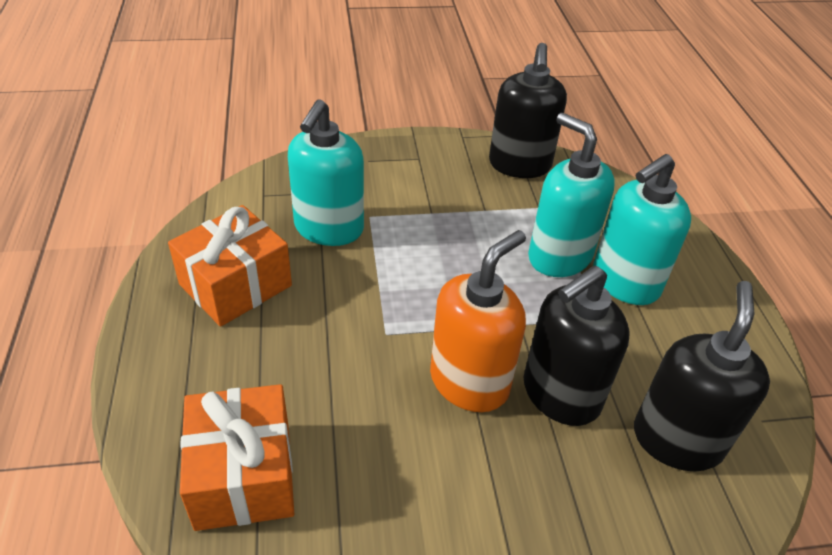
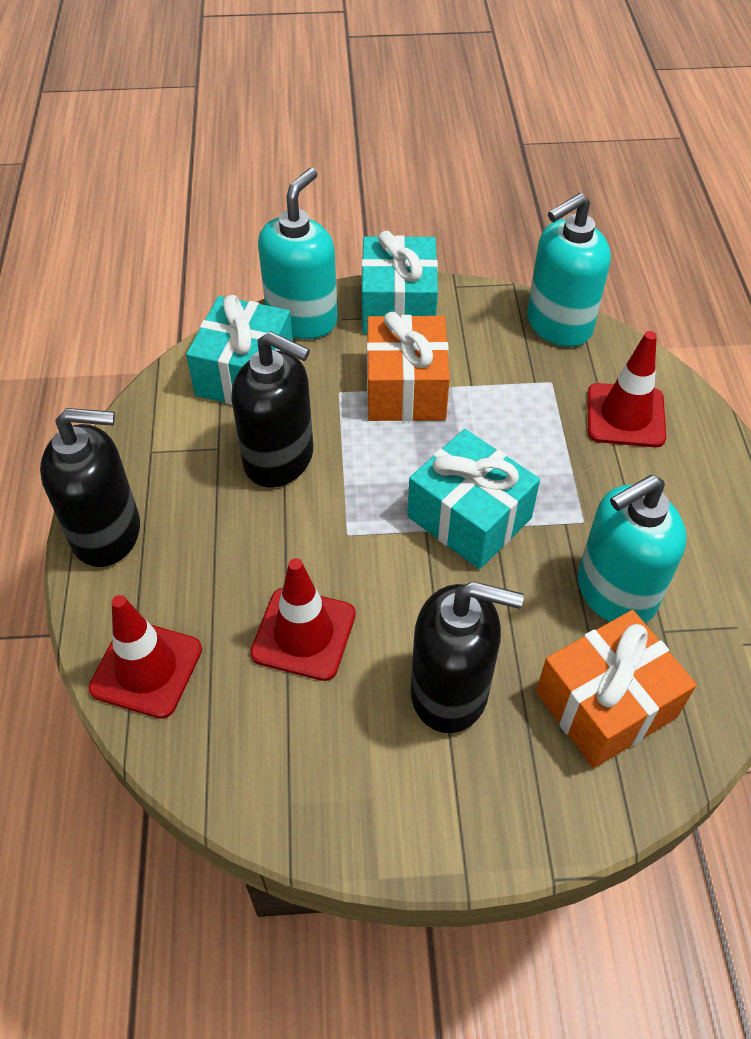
orange soap dispenser: [430,230,526,412] = 1 -> none = 0
red traffic cone: none = 0 -> [88,595,202,719] [250,558,356,681] [588,331,666,447] = 3
turquoise gift: none = 0 -> [186,295,293,405] [361,231,438,334] [408,429,540,569] = 3

